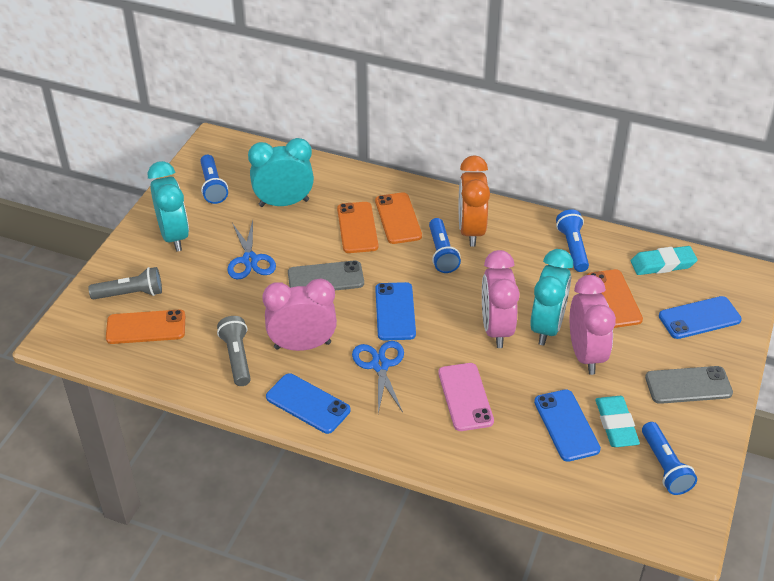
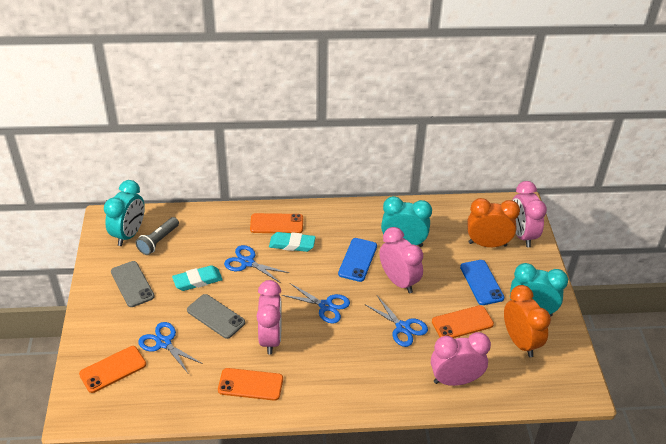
blue flashlight: [200,155,228,204] [429,218,461,273] [556,210,589,272] [642,422,697,495] = 4 -> none = 0
blue phone: [266,373,351,434] [375,282,416,341] [534,389,601,462] [659,296,742,339] = 4 -> [338,238,377,282] [460,260,504,305] = 2
blue scissors: [227,220,276,279] [352,341,404,414] = 2 -> [138,322,203,373] [224,245,289,283] [282,283,350,324] [364,296,428,347] = 4
grey flashlight: [89,267,162,300] [217,316,251,386] = 2 -> [136,217,179,255] = 1
orange clock: [459,155,490,247] = 1 -> [467,198,520,247] [504,285,551,357] = 2
pink clock: [263,278,337,351] [482,250,520,348] [570,275,616,375] = 3 -> [257,280,282,355] [380,227,423,293] [431,332,491,386] [512,181,547,247] = 4
pink phone: [438,363,494,431] = 1 -> none = 0

